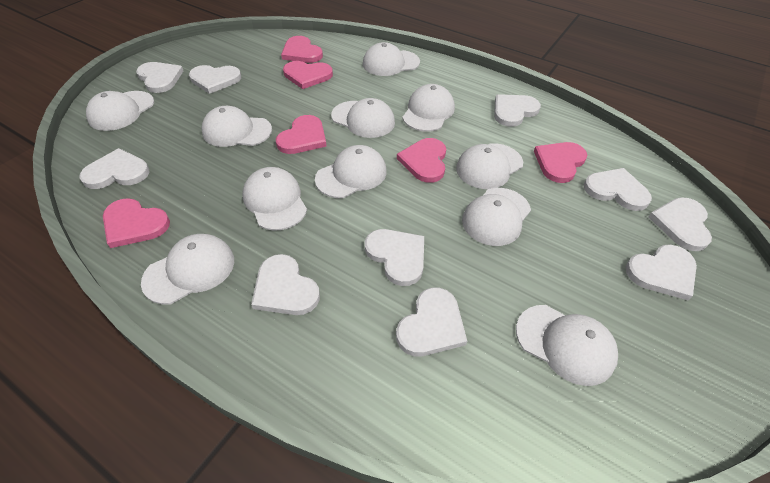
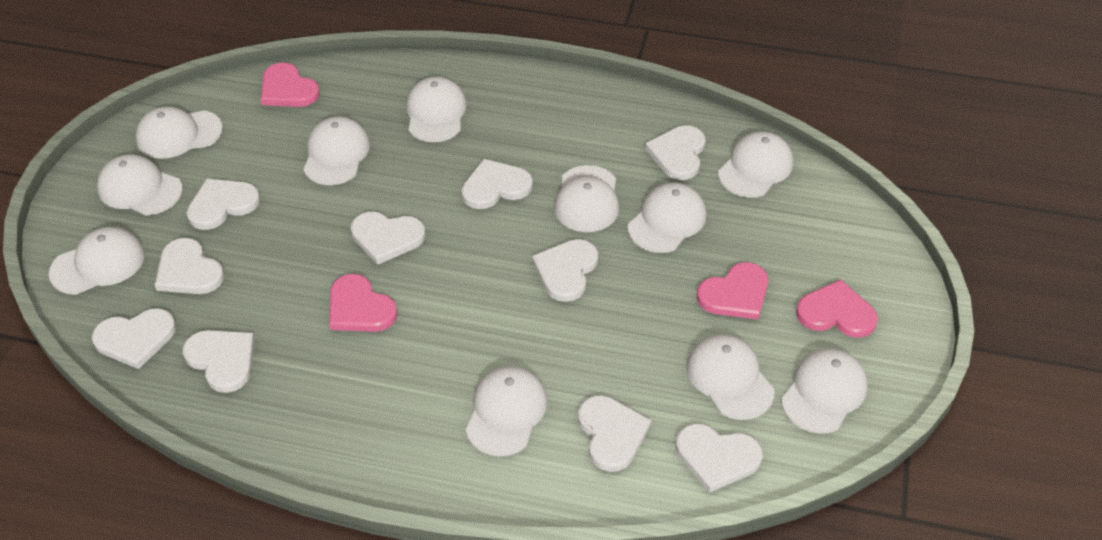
pink heart: [103,198,170,248] [276,115,327,154] [281,36,323,63] [283,61,333,89] [397,138,446,183] [534,142,587,183] = 6 -> [261,62,320,107] [329,274,397,332] [697,262,768,320] [796,279,878,338] = 4

